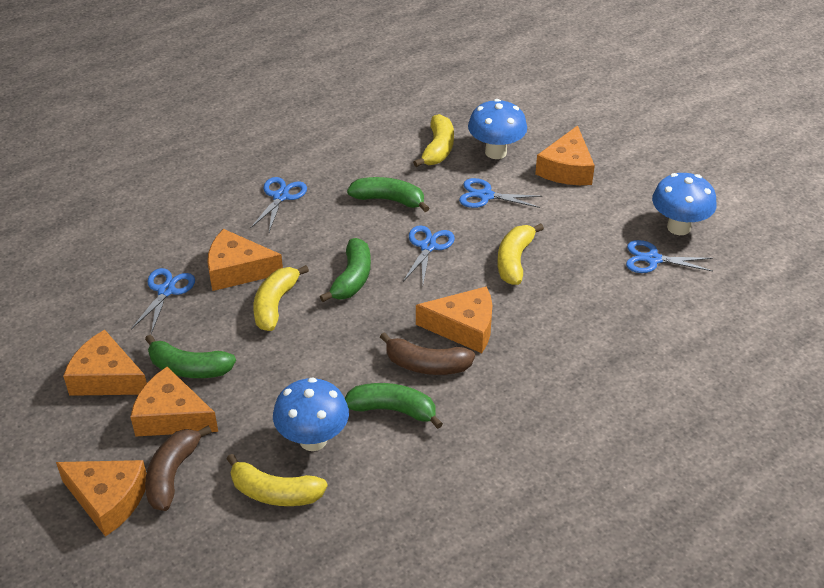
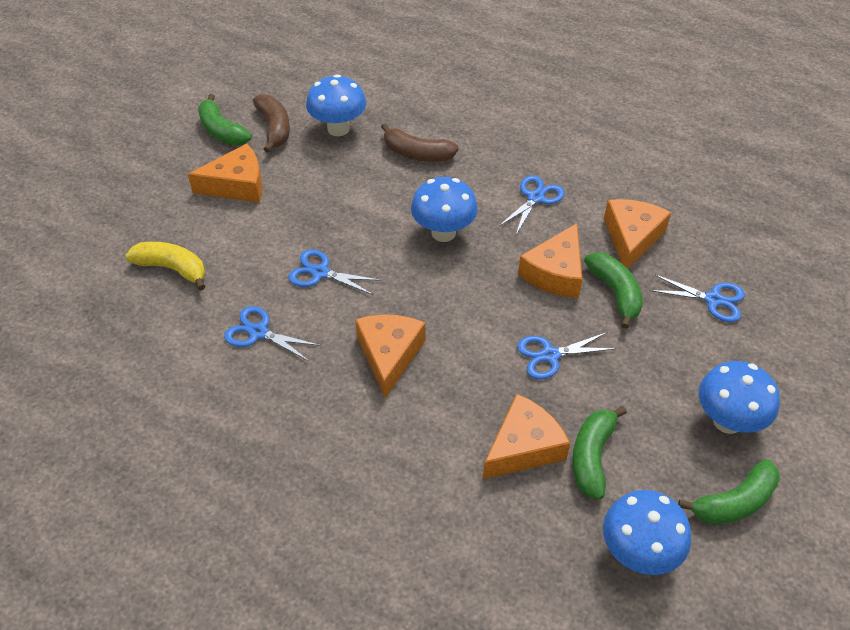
blue mushroom: [273,377,349,451] [468,99,527,159] [652,173,717,235] = 3 -> [306,74,366,136] [411,177,478,242] [603,490,691,575] [699,361,780,434] = 4
orange cheese: [56,460,146,537] [63,330,147,396] [131,367,218,437] [207,229,283,291] [416,286,492,353] [535,125,595,185] = 6 -> [188,144,263,202] [355,315,426,398] [483,394,570,479] [518,223,582,298] [604,199,671,269] = 5
yellow banana: [227,454,328,506] [253,265,309,331] [413,114,454,167] [497,223,544,285] = 4 -> [125,242,206,291] = 1

